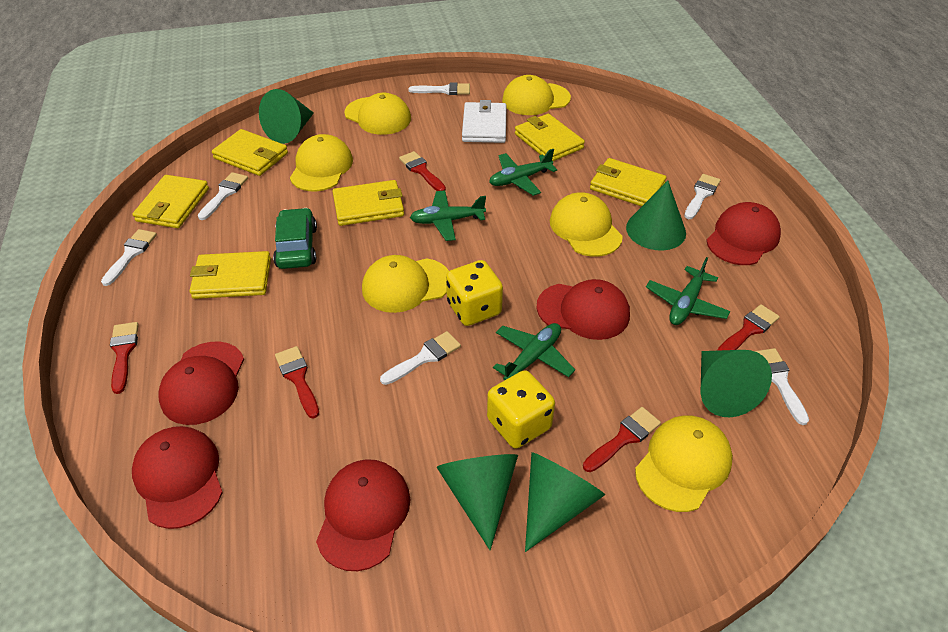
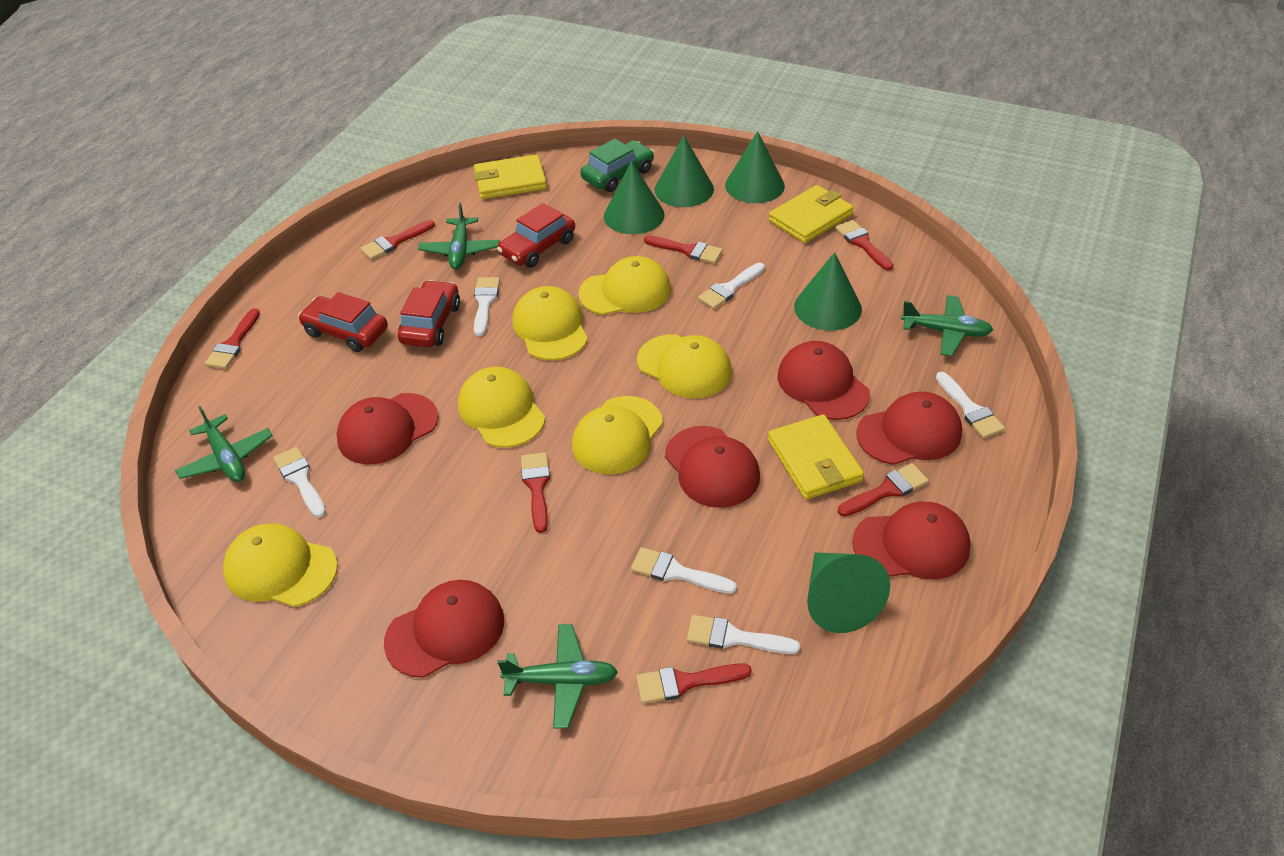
red brush: [110,322,139,394] [275,346,319,419] [399,151,446,191] [583,407,661,472] [717,304,780,351] = 5 -> [205,308,260,369] [360,220,435,260] [521,452,550,533] [636,663,752,704] [644,235,723,264] [836,220,894,271] [838,463,929,517] = 7
red cap: [132,426,223,529] [158,341,244,425] [316,459,411,571] [536,279,630,340] [706,202,781,265] = 5 -> [336,393,438,465] [384,580,504,678] [665,426,760,508] [778,341,870,420] [852,502,971,580] [856,392,962,465] = 6
red car: none = 0 -> [298,292,388,352] [398,280,460,347] [497,203,575,268] = 3
white wallet: [462,100,507,143] = 1 -> none = 0
yellow dice: [446,260,503,326] [487,370,555,449] = 2 -> none = 0
yellow wallet: [133,175,209,228] [190,251,271,299] [212,129,288,176] [333,180,404,226] [515,114,585,161] [590,158,666,207] = 6 -> [474,154,547,199] [768,414,864,499] [769,185,854,243] = 3

